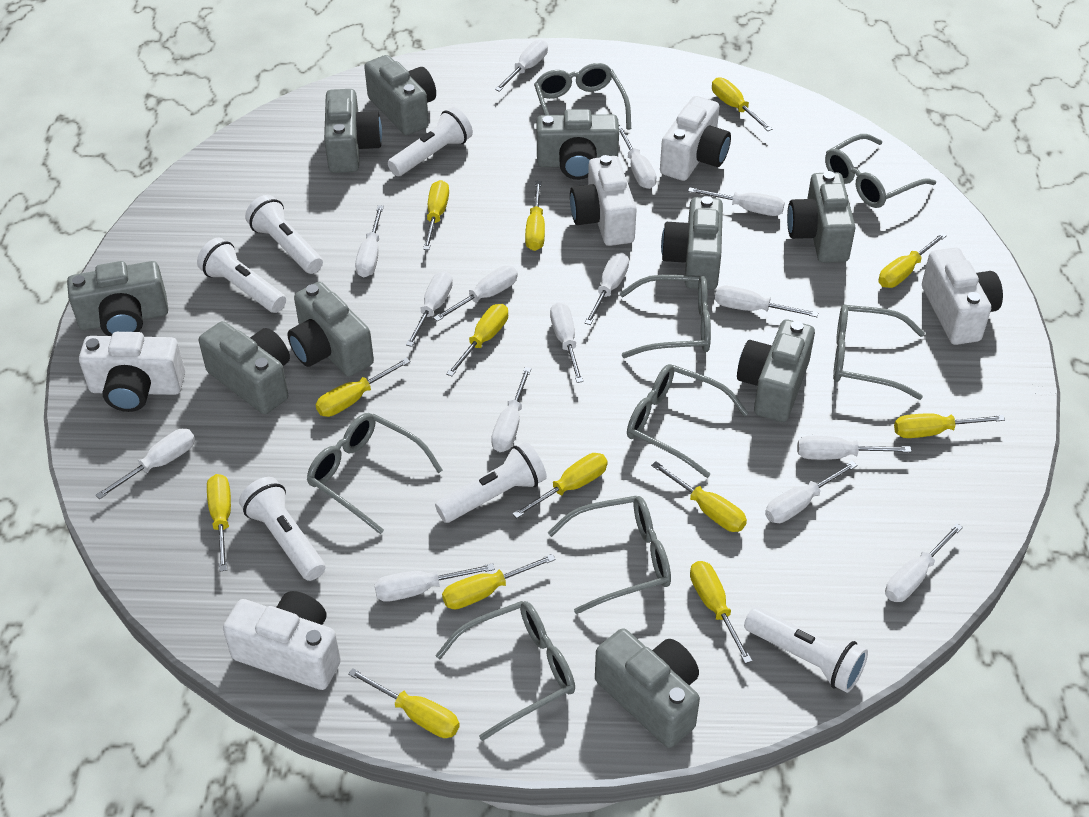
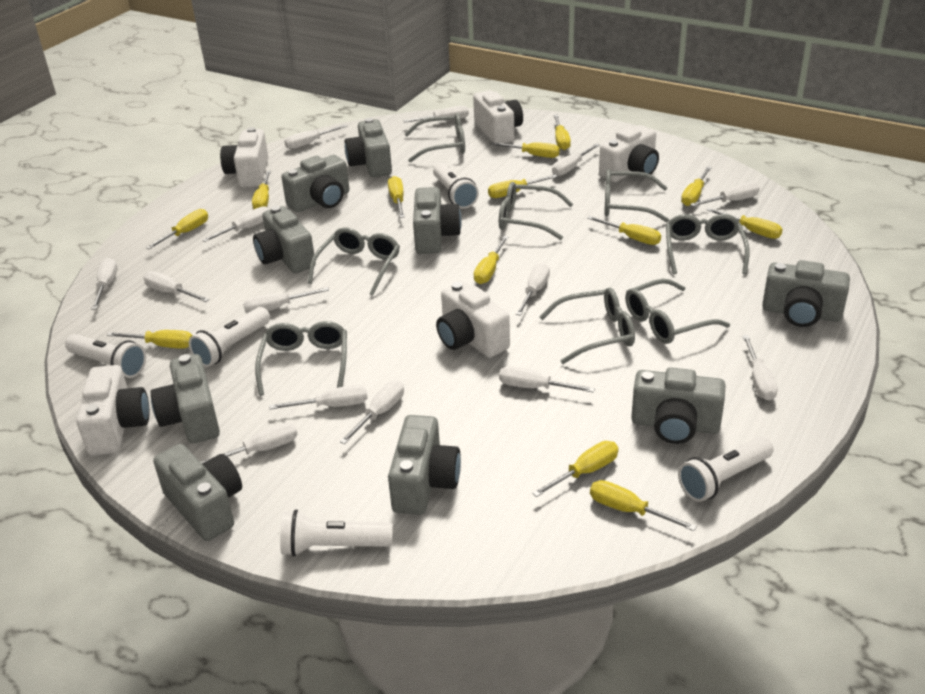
grey camera: [67,261,168,336] [199,321,290,414] [287,282,374,377] [324,89,382,173] [364,55,436,135] [536,109,619,180] [595,628,700,748] [661,196,723,290] [737,319,815,422] [787,171,856,263] = 10 -> [150,354,220,444] [153,444,242,541] [253,206,316,273] [281,155,349,212] [345,118,392,177] [388,415,461,515] [413,187,462,254] [631,367,725,444] [762,260,850,327] = 9
white flashlight: [197,238,286,313] [239,477,325,581] [245,195,323,274] [388,107,473,176] [435,442,547,523] [744,607,868,693] = 6 -> [65,334,146,378] [189,307,270,367] [280,509,393,556] [433,163,479,209] [678,436,774,502] = 5
white screwdriver: [96,429,195,499] [355,205,384,277] [374,563,495,602] [406,271,453,347] [433,266,518,322] [491,367,531,452] [495,40,548,92] [550,303,583,383] [584,253,629,325] [619,126,657,189] [688,187,785,216] [715,286,819,317] [765,461,858,523] [797,436,911,460] [885,523,963,602] = 15 -> [91,258,117,310] [143,271,209,302] [200,422,297,464] [202,206,269,242] [243,287,329,313] [269,385,368,409] [284,124,347,149] [340,380,404,444] [403,106,469,123] [499,366,595,393] [516,263,550,316] [552,143,600,176] [690,182,760,206] [742,335,778,400] = 14

